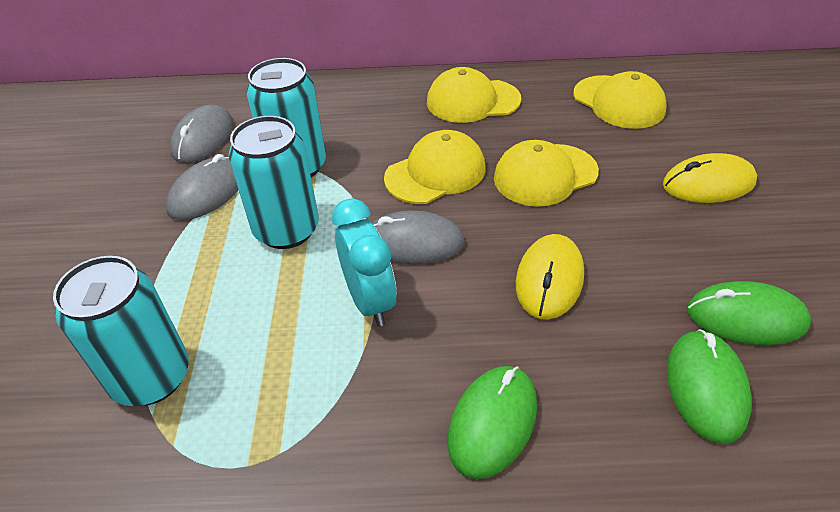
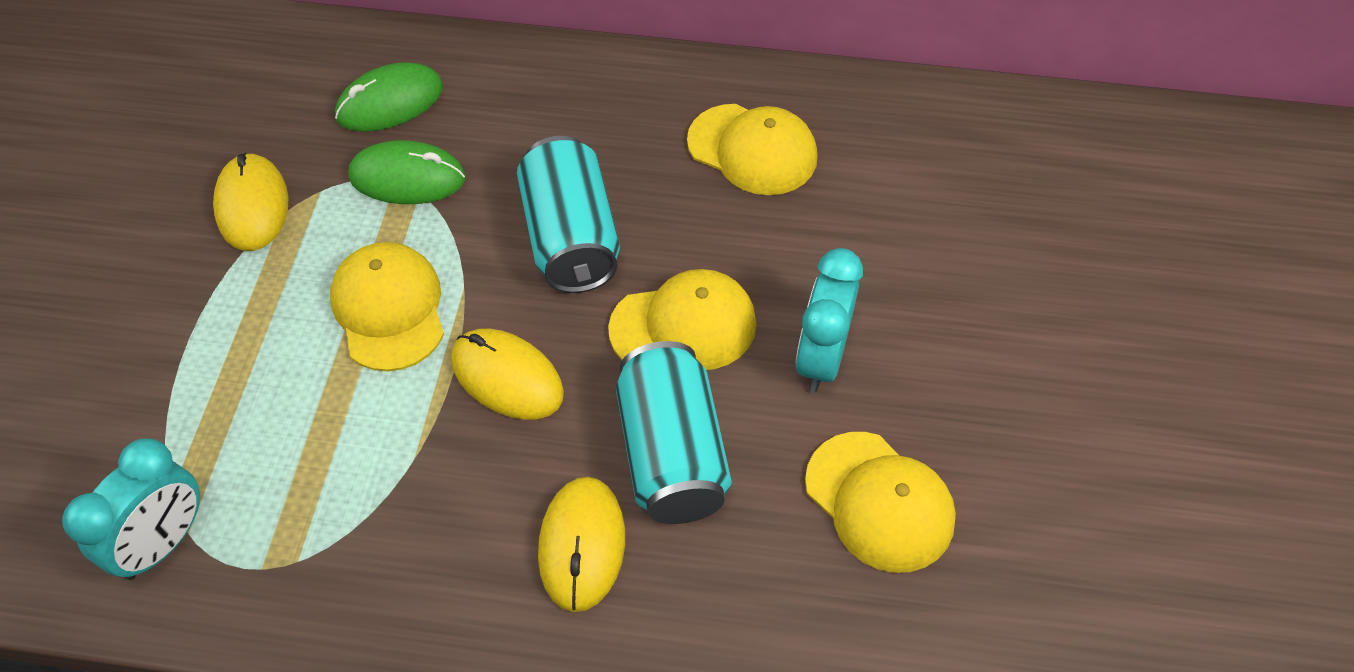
green mouse: [448,366,537,479] [667,329,752,444] [687,281,811,345] = 3 -> [335,62,443,132] [349,140,465,204] = 2
grey mouse: [165,154,238,220] [170,105,233,163] [372,210,465,264] = 3 -> none = 0
turquoise can: [53,256,189,406] [229,116,319,249] [246,58,326,178] = 3 -> [517,136,620,293] [616,341,732,524] = 2
turquoise clock: [332,198,397,326] = 1 -> [62,438,200,580] [795,248,863,392] = 2
yellow mouse: [516,234,584,319] [663,153,757,203] = 2 -> [213,153,289,251] [451,329,564,420] [538,477,625,612] = 3

